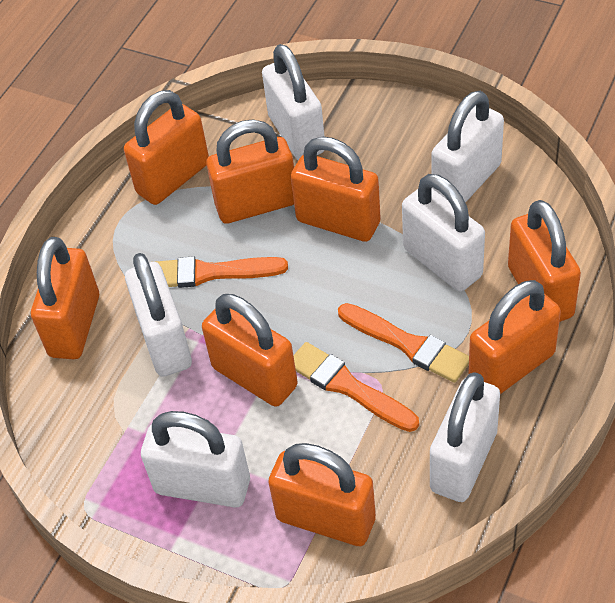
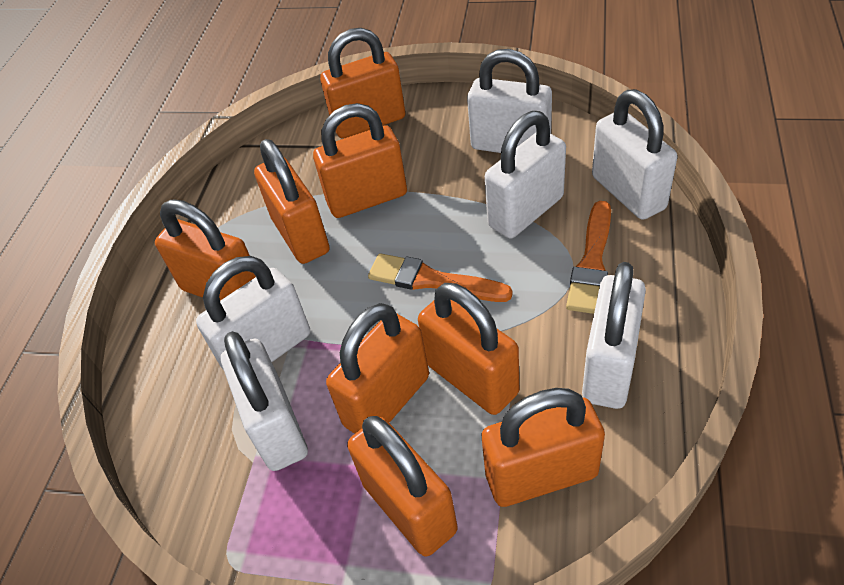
orange brush: [155,256,288,288] [293,342,419,432] [338,303,469,383] = 3 -> [368,253,513,302] [566,201,611,314] = 2

